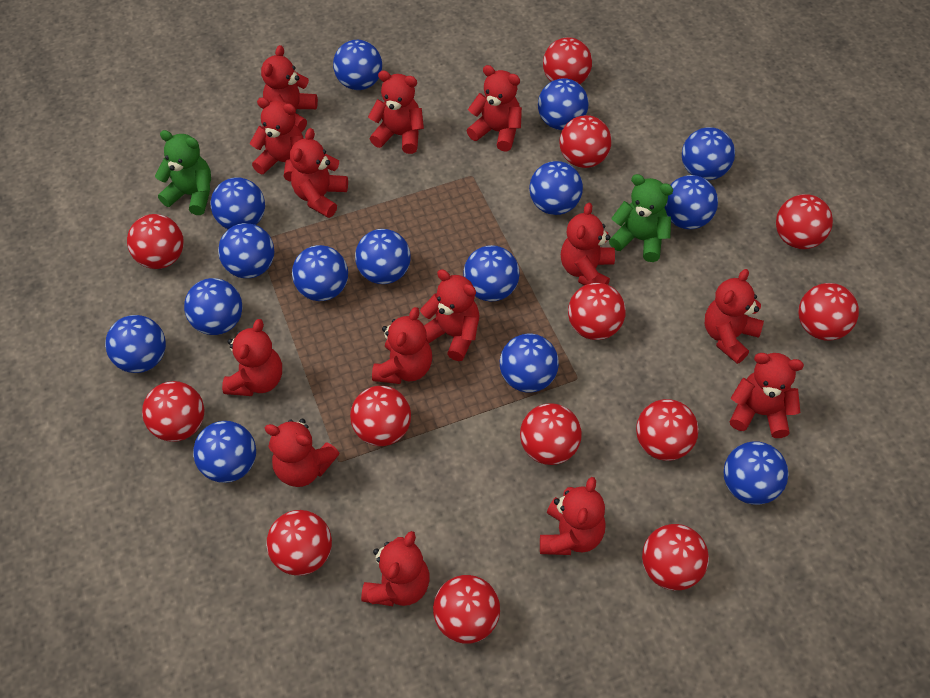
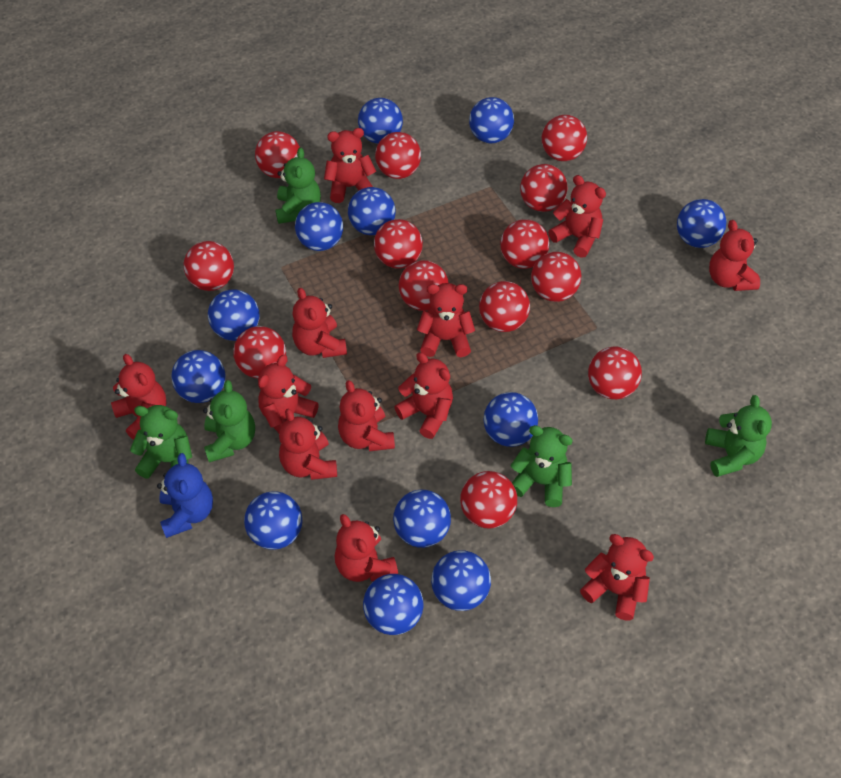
blue ball: [105,315,166,373] [184,278,243,335] [193,421,256,483] [211,177,265,229] [218,223,274,278] [292,245,348,301] [333,40,382,90] [355,229,411,284] [463,245,520,302] [500,334,559,393] [529,161,583,215] [538,78,588,130] [664,175,718,229] [682,127,735,180] [724,441,789,505] = 15 -> [171,350,226,403] [208,289,259,341] [244,491,302,550] [295,202,343,251] [348,187,396,235] [358,98,403,144] [363,574,424,635] [393,490,451,548] [431,550,491,611] [469,97,514,143] [483,392,538,447] [677,199,727,248] = 12
blue teddy bear: none = 0 -> [157,453,213,538] = 1
green teddy bear: [155,130,211,215] [609,174,673,262] = 2 -> [130,405,192,479] [203,380,255,463] [275,148,321,224] [510,425,573,507] [705,395,772,477] = 5
red teddy bear: [222,319,282,396] [250,97,303,182] [261,45,318,132] [265,419,340,487] [290,128,348,218] [361,531,429,606] [368,70,424,154] [372,307,432,384] [420,269,480,361] [467,65,522,152] [540,477,606,555] [561,203,615,285] [705,269,764,364] [730,353,804,438] = 14 -> [111,354,166,440] [258,355,319,433] [279,408,337,480] [292,288,347,358] [324,128,376,203] [335,514,398,582] [338,380,395,451] [394,352,453,439] [417,283,475,357] [548,175,606,258] [580,534,654,620] [709,220,760,291] = 12

